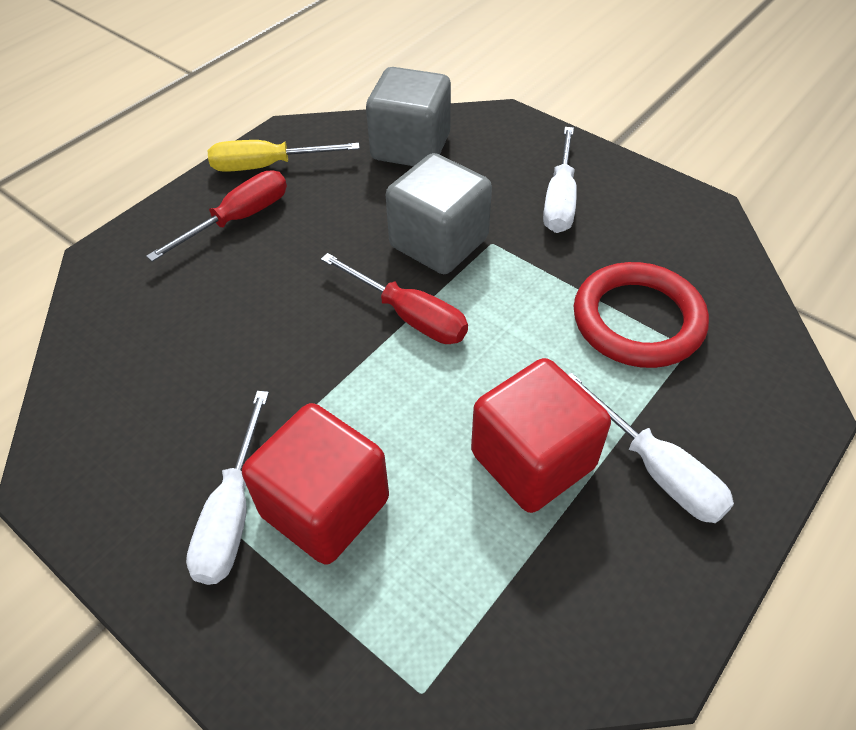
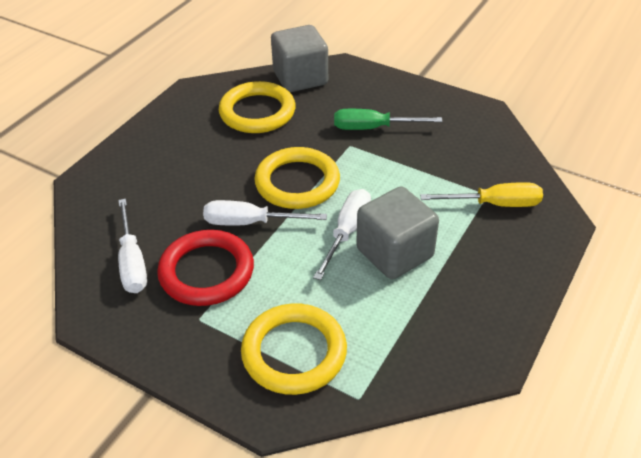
green screwdriver: none = 0 -> [334,109,443,130] = 1
red cube: [242,403,389,565] [471,358,611,513] = 2 -> none = 0
red screwdriver: [146,170,287,262] [321,253,468,344] = 2 -> none = 0
yellow ring: none = 0 -> [219,81,296,133] [241,303,347,395] [254,147,340,209] = 3

